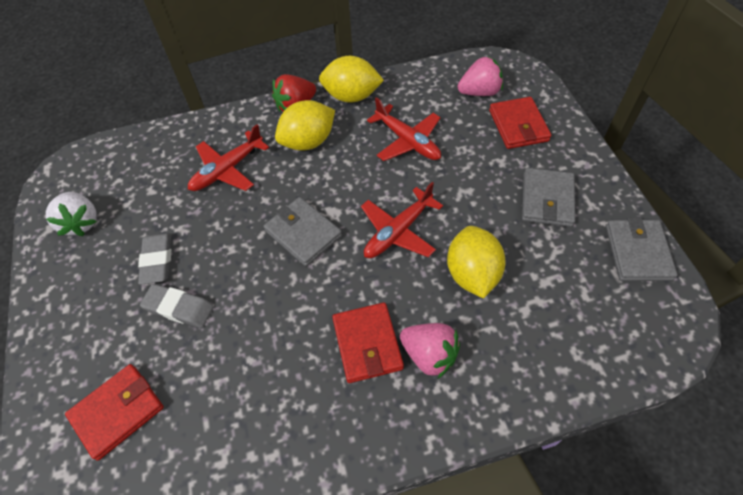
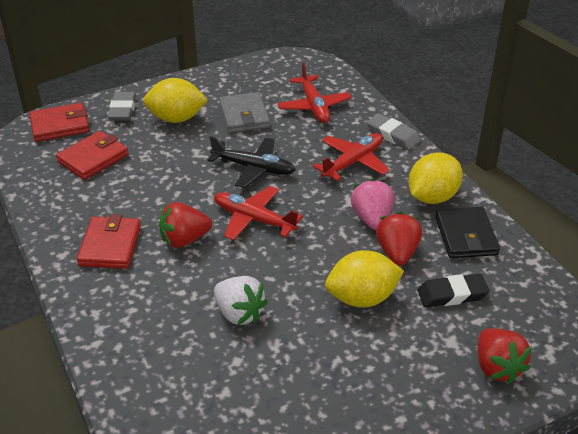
black eraser: none = 0 -> [417,274,489,307] = 1
black plane: none = 0 -> [207,136,296,188] = 1
black wallet: none = 0 -> [435,207,500,258] = 1
grey wallet: [264,197,342,266] [522,168,575,227] [606,217,678,281] = 3 -> [219,92,270,133] = 1
pink strawberry: [400,323,460,378] [458,56,503,96] = 2 -> [351,178,395,230] = 1
red strawberry: [272,74,316,112] = 1 -> [159,202,212,248] [376,212,422,266] [478,328,532,384] = 3

